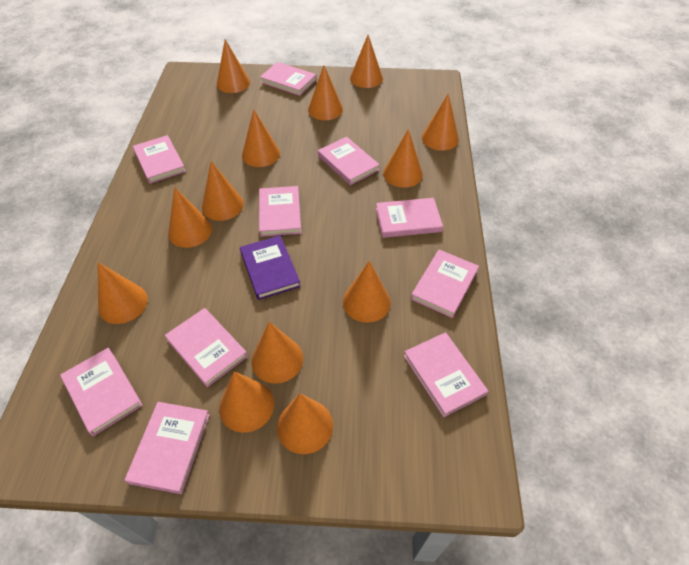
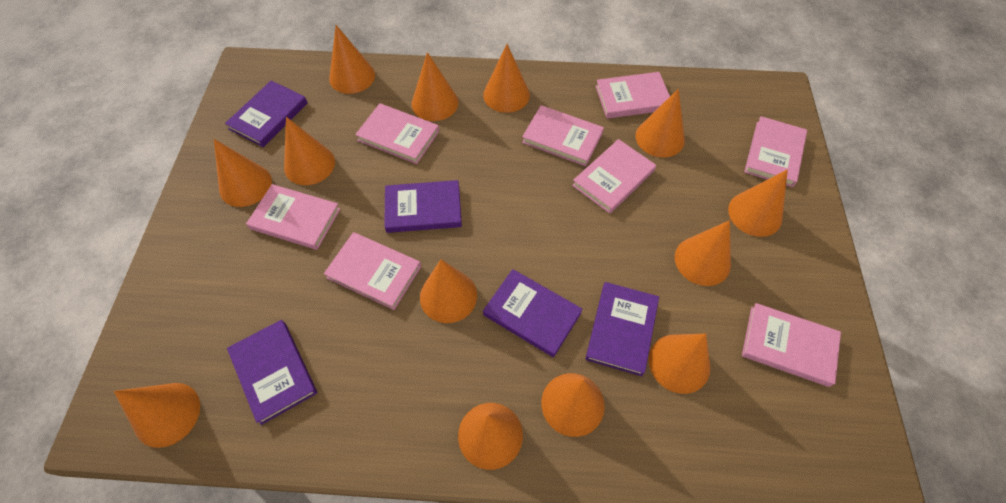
pink book: [60,348,143,436] [125,402,210,494] [133,135,186,184] [165,308,248,387] [259,186,301,237] [260,62,316,96] [318,137,380,185] [376,198,443,238] [404,332,488,417] [411,250,479,318] = 10 -> [246,184,340,250] [324,232,421,310] [355,103,439,164] [522,105,604,166] [572,139,656,213] [596,72,670,119] [742,303,841,387] [744,116,807,187] = 8
purple book: [240,235,301,300] = 1 -> [225,80,308,147] [227,320,317,425] [384,180,462,233] [483,269,582,357] [586,282,659,376] = 5

